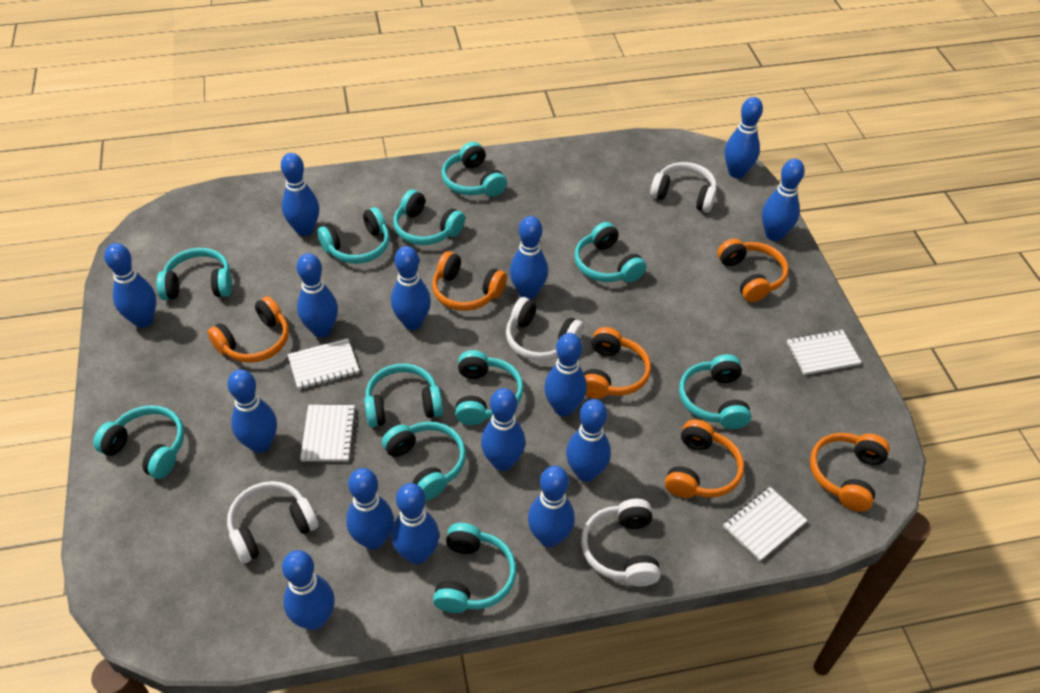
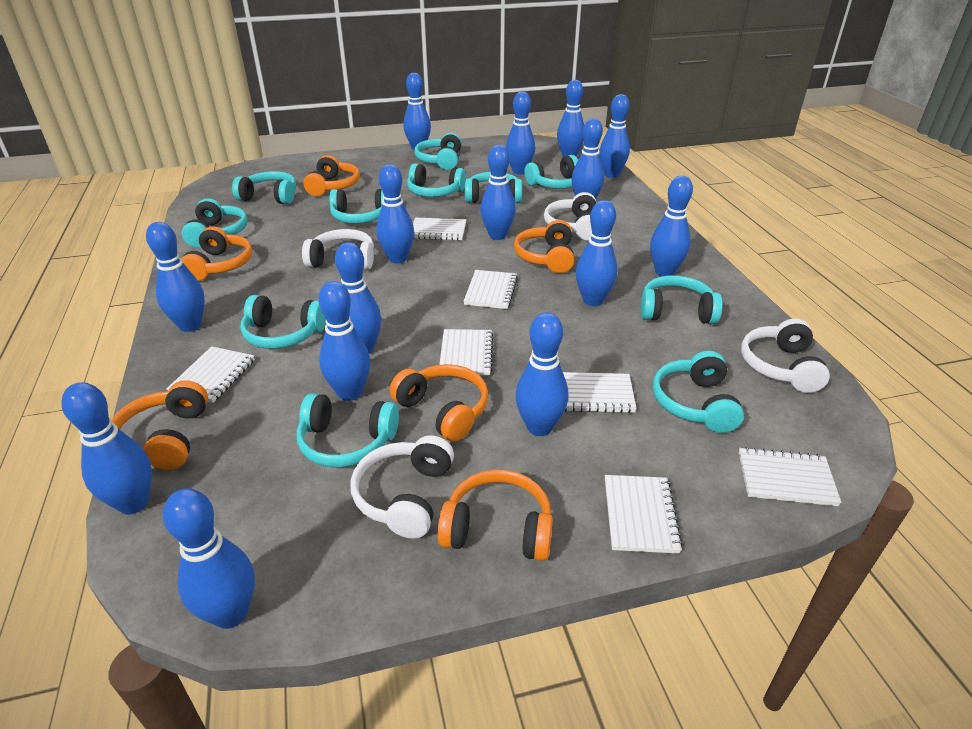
white notebook: [287,338,359,390] [300,405,356,462] [723,487,807,561] [787,329,862,375] = 4 -> [166,346,255,403] [413,218,466,240] [439,329,493,375] [464,270,518,309] [563,372,637,413] [605,475,683,554] [739,447,842,506] = 7

